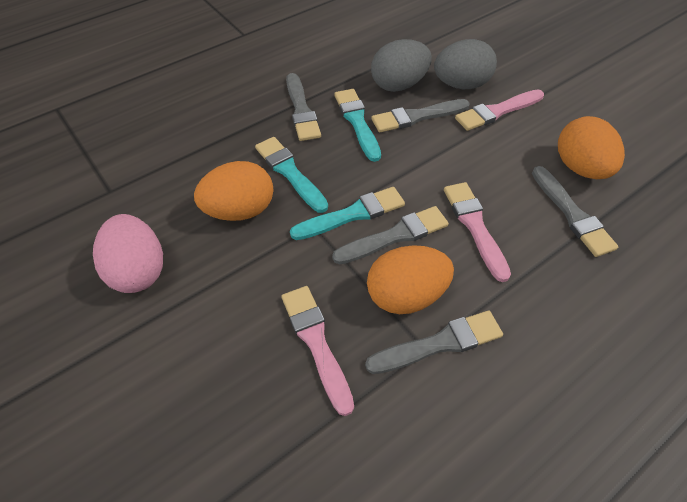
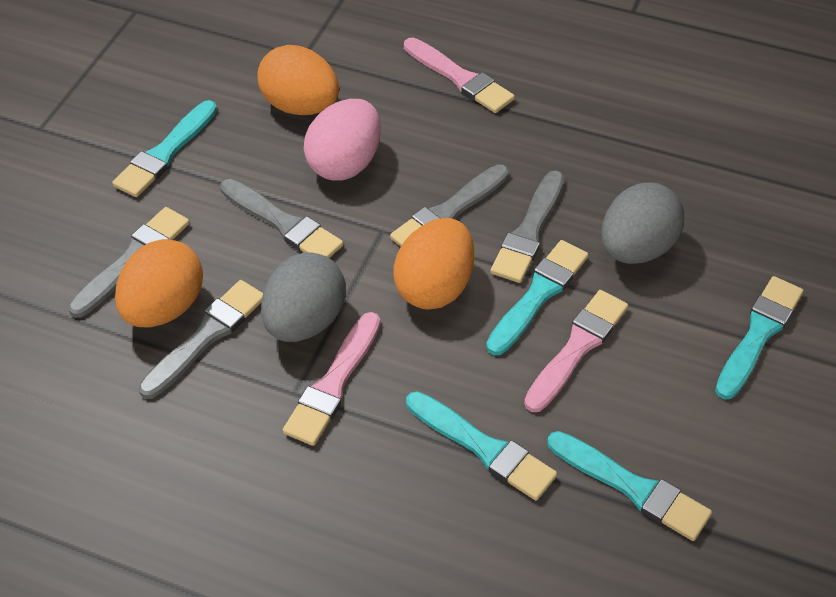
turquoise brush: [255,137,328,213] [290,187,405,240] [334,89,381,162] = 3 -> [112,100,217,197] [406,391,557,501] [486,240,588,355] [547,431,712,541] [715,276,803,400] = 5

